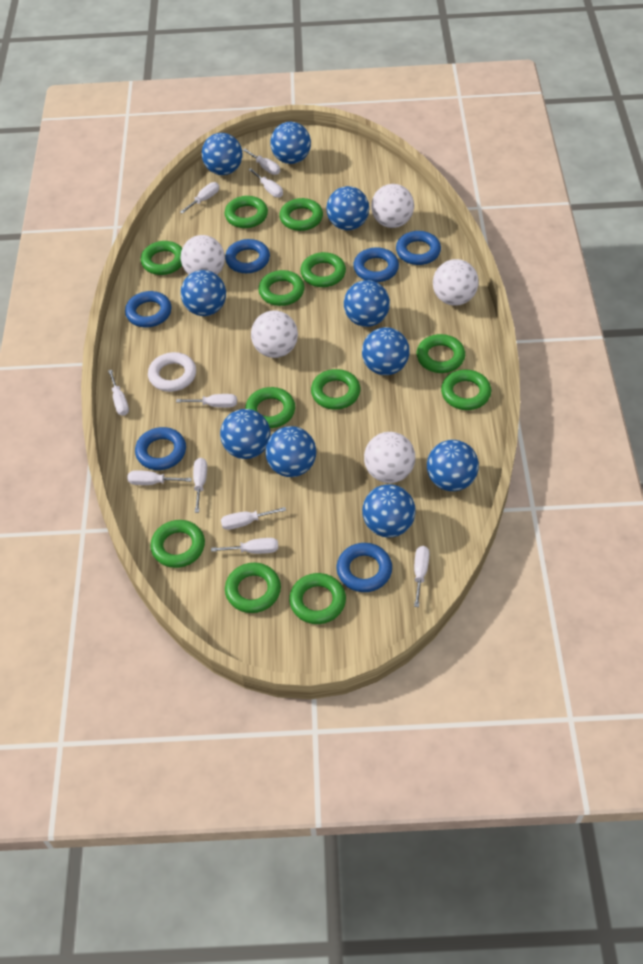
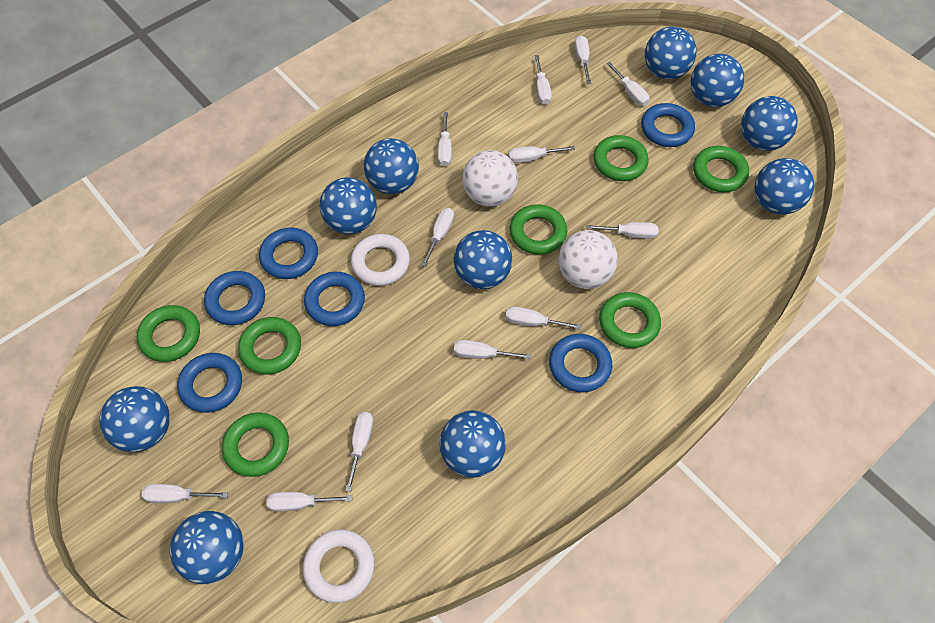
green ring: [141,241,182,275] [150,520,205,568] [225,196,268,228] [225,563,281,613] [245,387,295,428] [259,270,305,306] [279,198,323,231] [289,573,346,624] [300,252,346,287] [311,369,360,410] [417,334,465,373] [441,369,491,410] = 12 -> [137,305,200,362] [222,413,289,477] [238,317,301,375] [509,204,567,255] [593,135,649,181] [599,292,661,348] [693,146,749,192] = 7
white ball: [180,235,225,275] [251,310,298,358] [364,432,415,483] [371,184,414,228] [433,259,479,306] = 5 -> [463,150,518,207] [558,230,618,289] = 2
white ring: [148,352,196,392] = 1 -> [303,529,375,603] [351,234,410,286] = 2
white screwdriver: [108,370,129,416] [127,470,192,485] [176,394,237,408] [180,182,219,214] [193,458,207,513] [211,538,278,554] [221,507,286,530] [243,148,280,175] [248,168,283,198] [414,546,429,607] = 10 -> [142,484,228,503] [266,492,352,512] [345,412,373,492] [421,208,454,267] [438,112,452,166] [454,340,531,359] [506,306,581,329] [508,146,575,163] [535,55,552,105] [575,36,591,84] [587,222,659,239] [606,62,650,106] = 12

